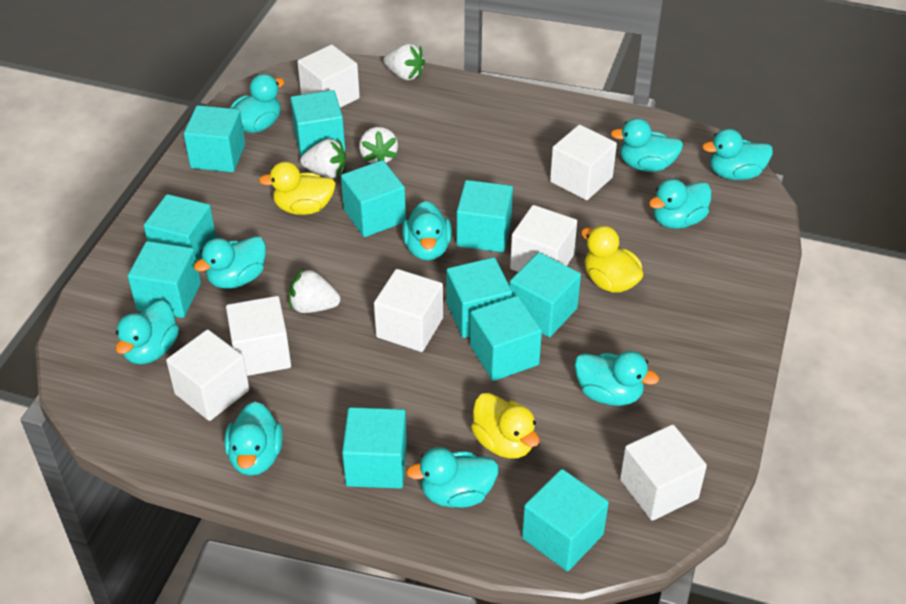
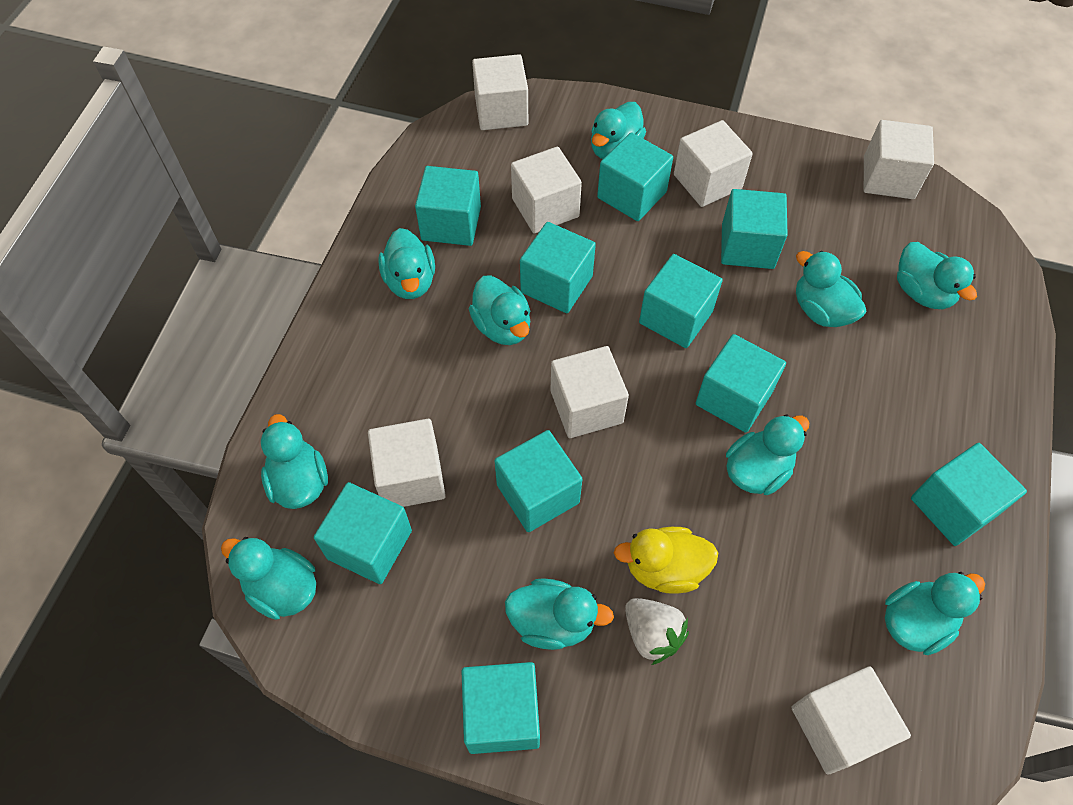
turquoise cube: [128,241,201,318] [144,194,216,261] [184,105,245,172] [290,90,345,157] [341,160,406,237] [342,407,407,489] [447,257,512,338] [456,180,513,252] [470,296,542,381] [510,252,581,337] [522,469,609,571] = 11 -> [314,482,412,584] [415,166,481,246] [461,662,540,754] [494,430,582,532] [520,222,596,313] [597,132,673,221] [639,254,723,348] [696,334,786,433] [721,189,788,269] [911,443,1027,546] = 10
white strawberry: [289,268,341,313] [300,139,346,178] [359,127,398,164] [383,43,425,80] = 4 -> [625,598,689,665] = 1
yellow duck: [259,162,336,215] [471,393,539,459] [581,226,643,293] = 3 -> [614,527,718,594] = 1

